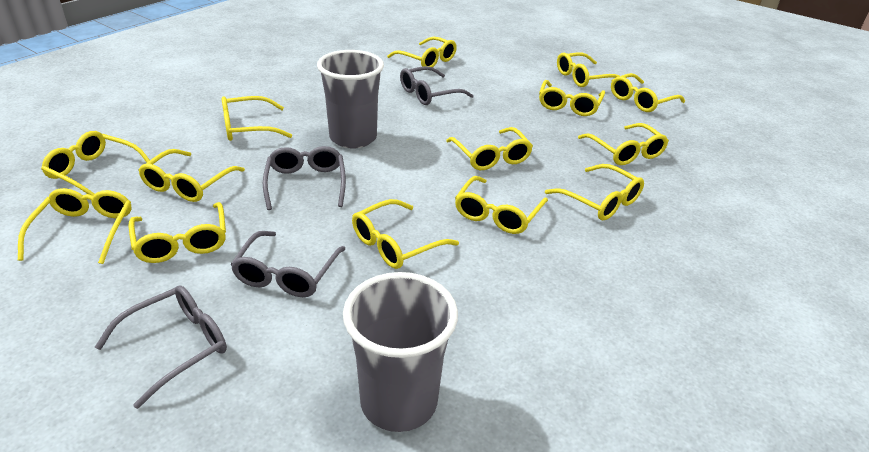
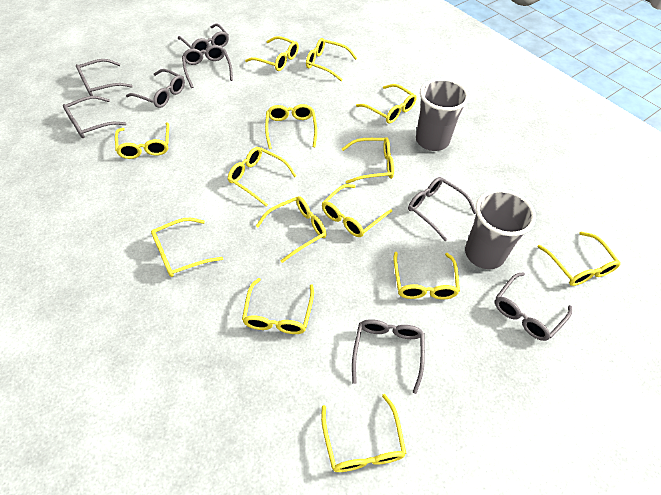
grey glasses: [95,285,227,409] [230,231,345,297] [263,146,346,210] [400,66,474,105] = 4 -> [63,96,126,138] [76,59,133,96] [126,69,185,108] [178,23,229,54] [182,45,233,88] [352,319,425,394] [408,177,476,241] [495,272,572,341] = 8

